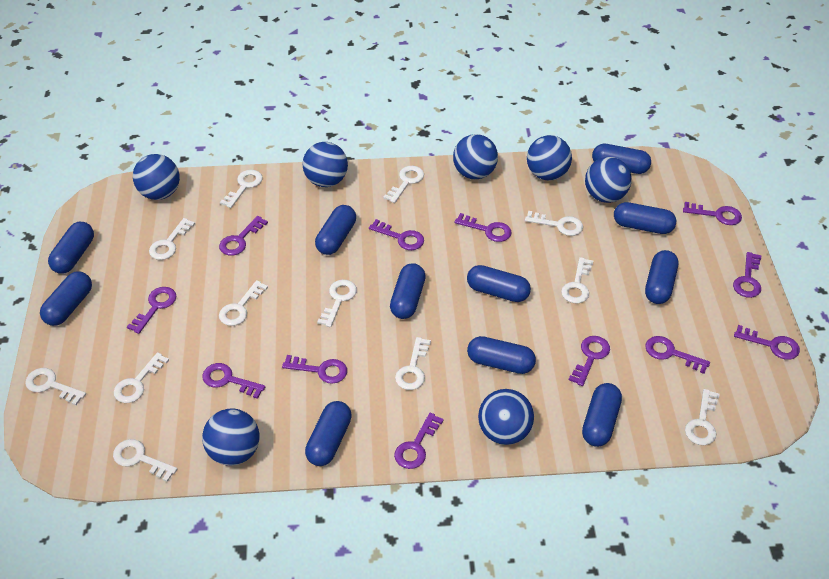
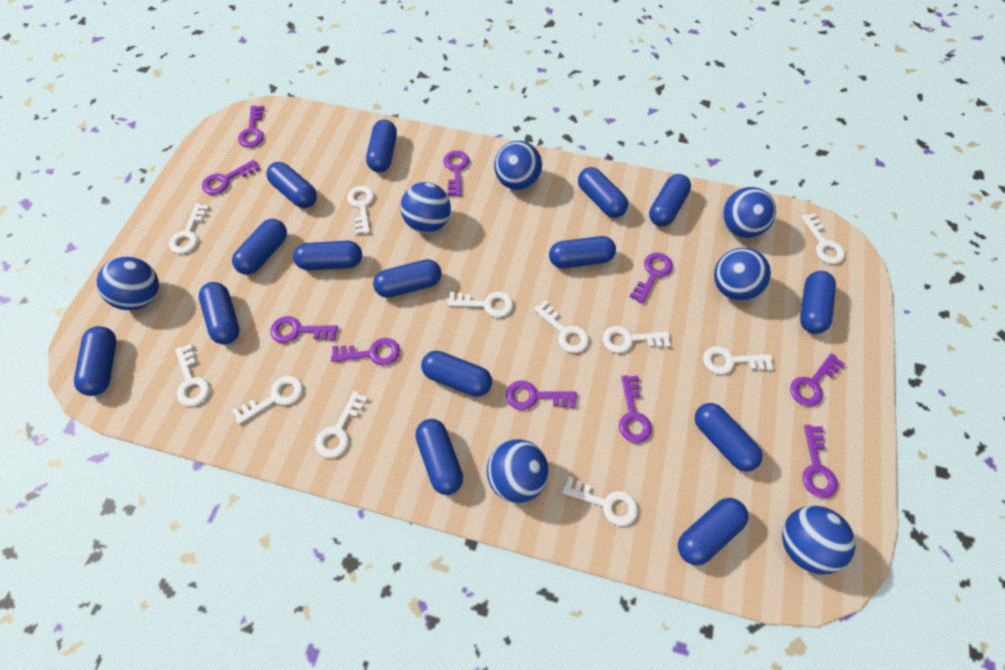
blue capsule: [40,271,92,326] [48,222,94,274] [305,401,352,466] [315,205,356,255] [390,263,426,319] [467,265,531,302] [467,336,536,374] [582,383,622,447] [592,144,651,174] [614,202,676,234] [645,250,678,304] = 11 -> [74,326,116,396] [199,282,240,344] [232,219,287,275] [266,162,317,208] [293,241,362,270] [366,120,397,172] [373,259,442,298] [415,419,463,495] [421,351,492,397] [549,236,616,268] [578,167,628,218] [649,174,691,226] [678,498,749,565] [695,403,762,472] [800,271,836,334] = 15
purple key: [127,287,176,334] [202,363,265,399] [219,216,268,255] [282,355,347,384] [369,219,424,250] [394,413,444,469] [454,213,512,242] [569,336,610,386] [645,336,710,374] [683,202,742,225] [733,252,761,298] [734,325,800,360] = 12 -> [202,160,260,195] [238,106,264,147] [270,316,338,343] [331,338,400,366] [443,150,469,196] [506,381,577,410] [619,375,652,443] [629,253,673,304] [790,353,845,406] [802,425,837,498] = 10
white key: [25,368,86,405] [113,439,177,482] [114,352,169,403] [149,218,195,260] [219,280,268,326] [220,170,263,208] [317,279,357,327] [383,166,424,203] [395,337,431,390] [525,211,583,236] [561,257,593,303] [685,389,719,445] = 12 -> [169,203,210,254] [175,344,209,406] [232,376,303,425] [315,391,368,458] [347,186,374,235] [447,291,513,317] [534,300,589,353] [562,476,638,526] [603,326,671,353] [703,346,773,374] [801,213,845,264] = 11

